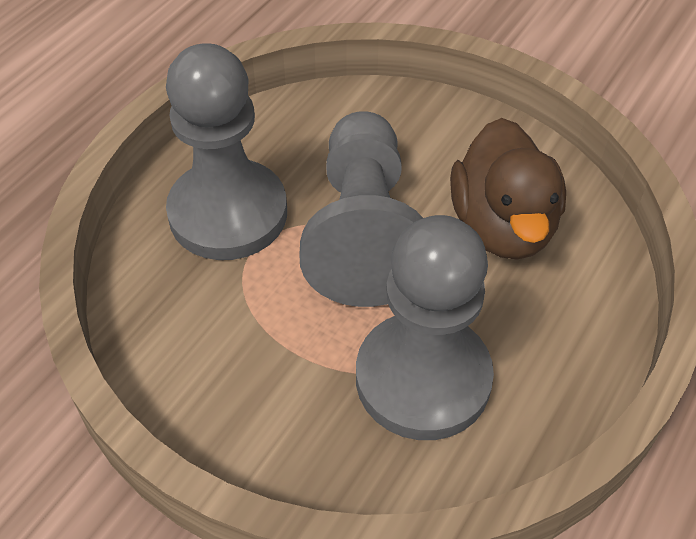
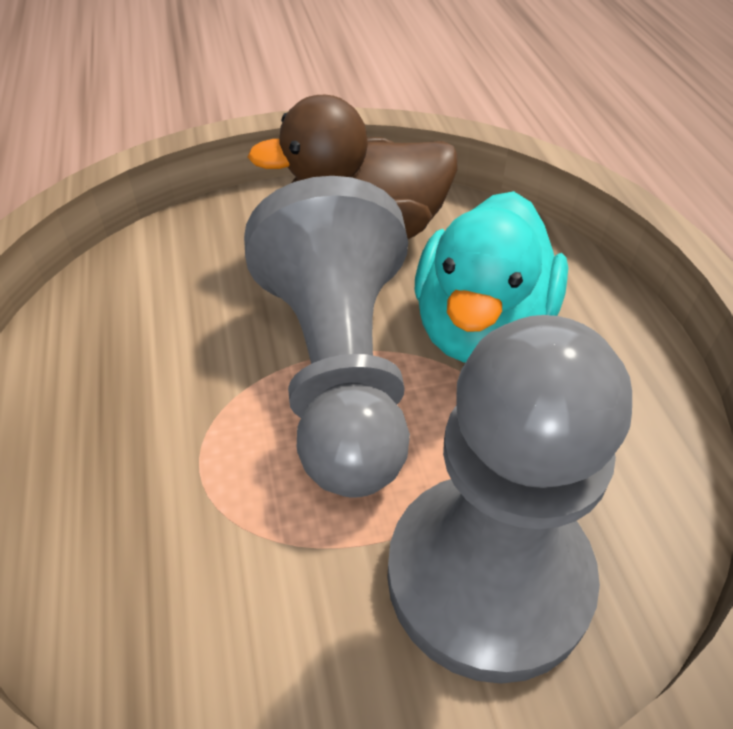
grey pawn: [166,43,287,260] [299,111,423,307] [356,215,494,440] = 3 -> [244,176,410,498] [387,315,632,684] = 2
turquoise duck: none = 0 -> [415,191,568,363] = 1

